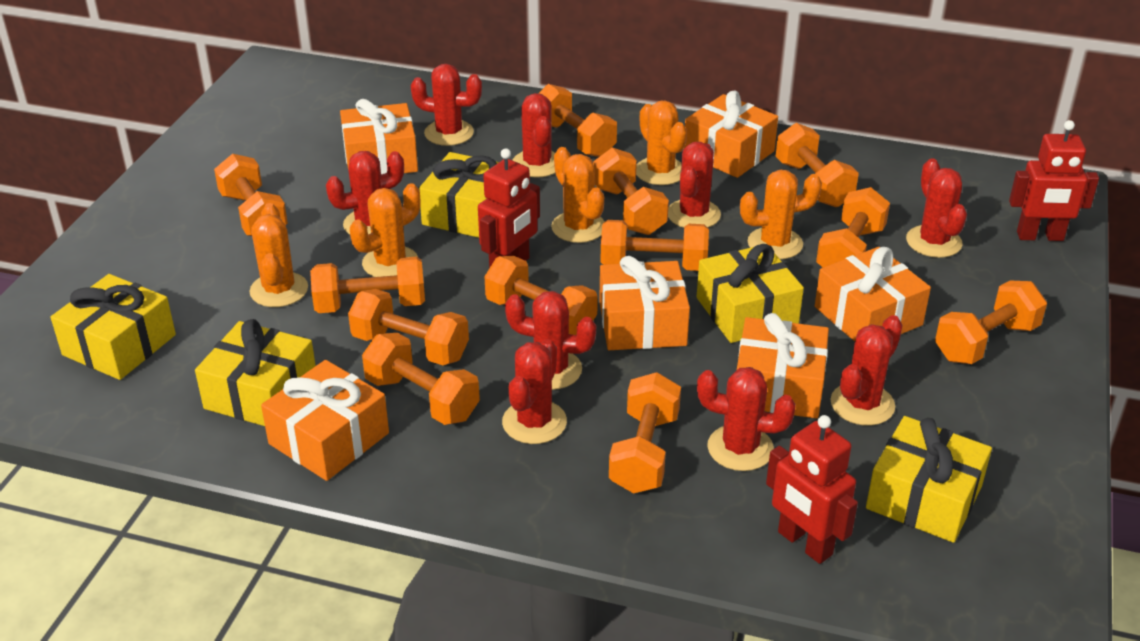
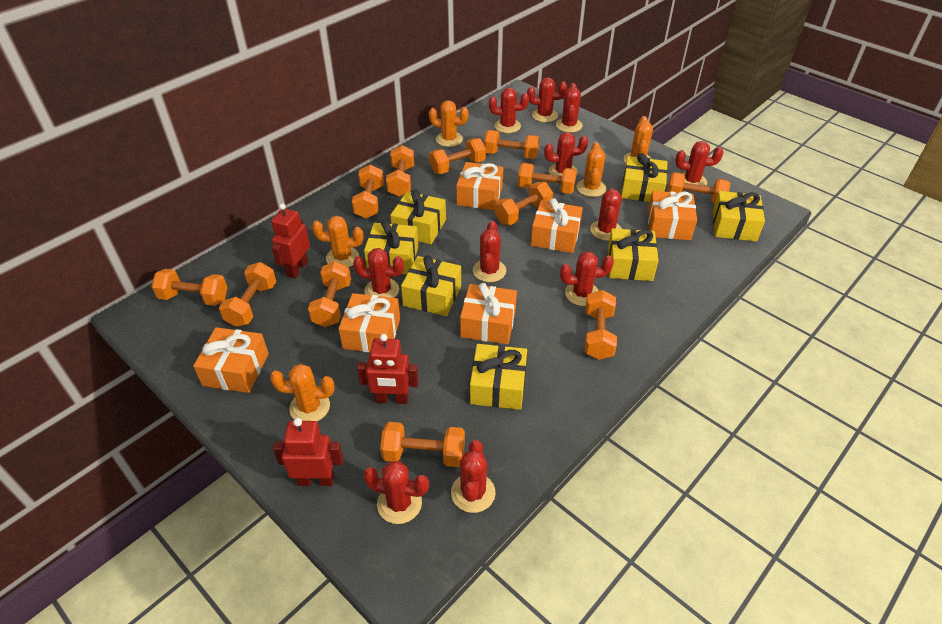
red cactus: [326,151,404,235] [411,64,482,146] [502,339,567,444] [505,291,596,390] [512,93,555,178] [668,142,721,228] [697,367,796,471] [831,315,903,426] [906,158,967,258] = 9 -> [353,248,404,298] [363,461,429,524] [451,440,495,513] [473,221,506,282] [489,87,529,133] [527,77,567,122] [544,132,588,176] [556,83,583,133] [560,251,614,306] [590,188,622,241] [675,141,724,186] = 11
yellow gift: [51,274,176,380] [195,319,316,426] [419,152,499,238] [697,244,804,343] [866,416,992,543] = 5 -> [364,220,418,274] [390,190,446,244] [401,255,461,316] [470,344,527,410] [608,228,659,281] [621,153,668,202] [713,191,765,242] = 7

